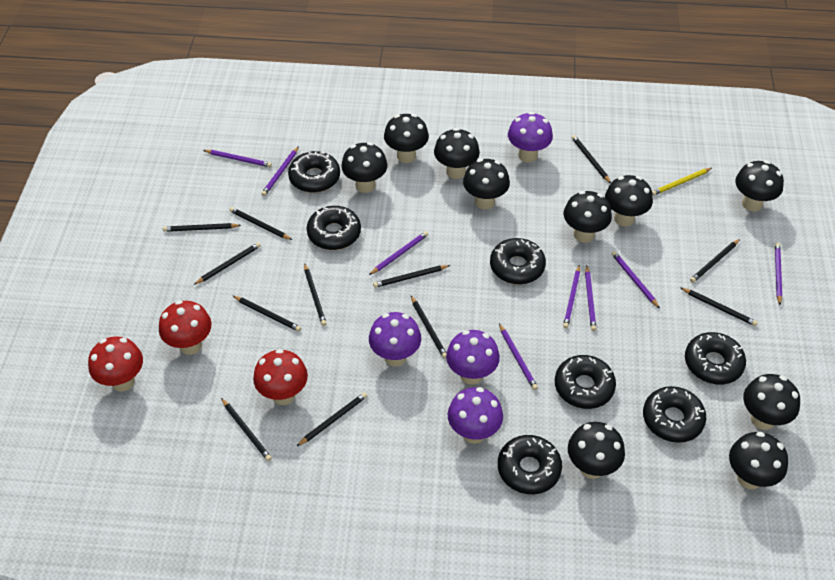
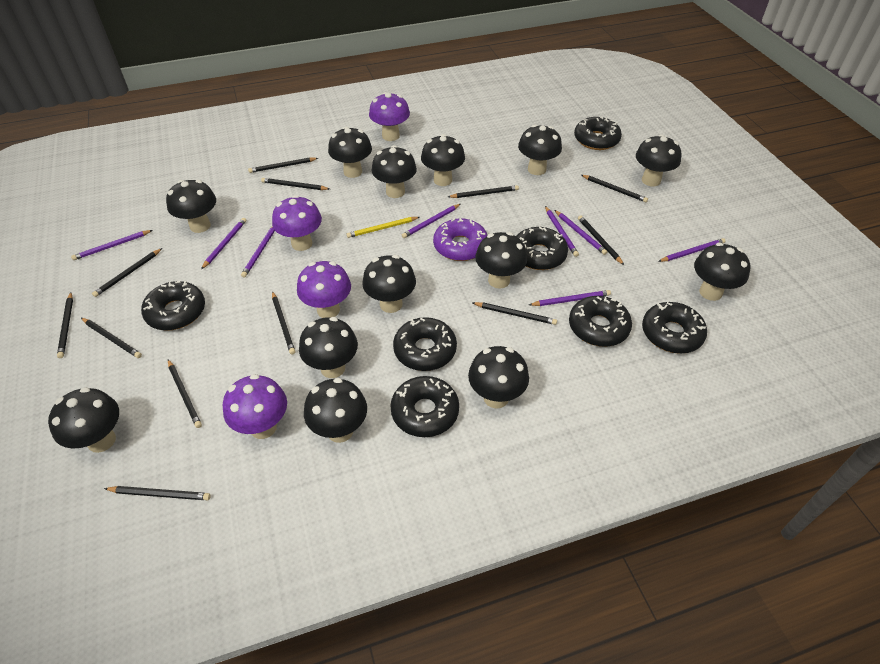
black mushroom: [341,142,388,193] [384,114,429,163] [434,128,480,179] [463,159,510,209] [564,191,612,242] [568,422,625,479] [605,175,653,226] [729,432,788,489] [735,160,784,211] [743,374,800,430] = 10 -> [48,387,119,453] [166,180,216,233] [299,317,358,378] [304,378,367,443] [328,127,372,178] [362,255,416,313] [371,145,417,198] [421,134,465,186] [468,346,529,409] [475,232,527,289] [518,125,562,175] [636,134,681,186] [694,243,750,301] = 13
purple donut: none = 0 -> [433,218,487,261] = 1
red mushroom: [88,336,143,392] [159,300,212,355] [253,349,308,405] = 3 -> none = 0

